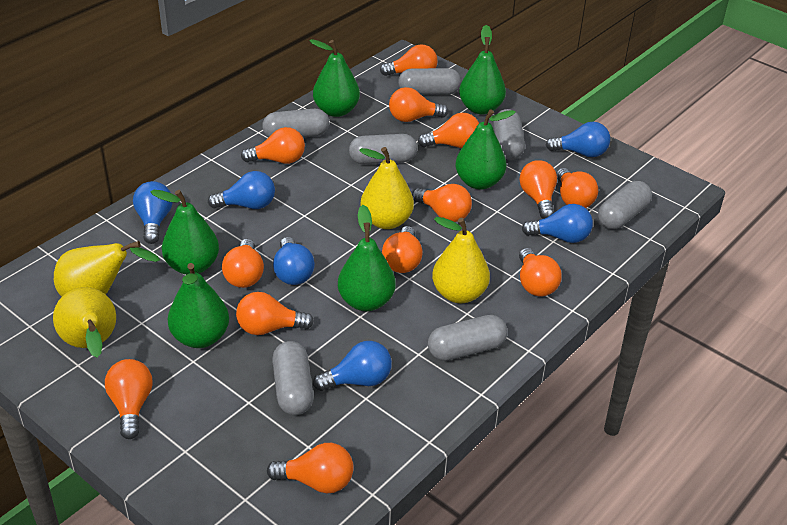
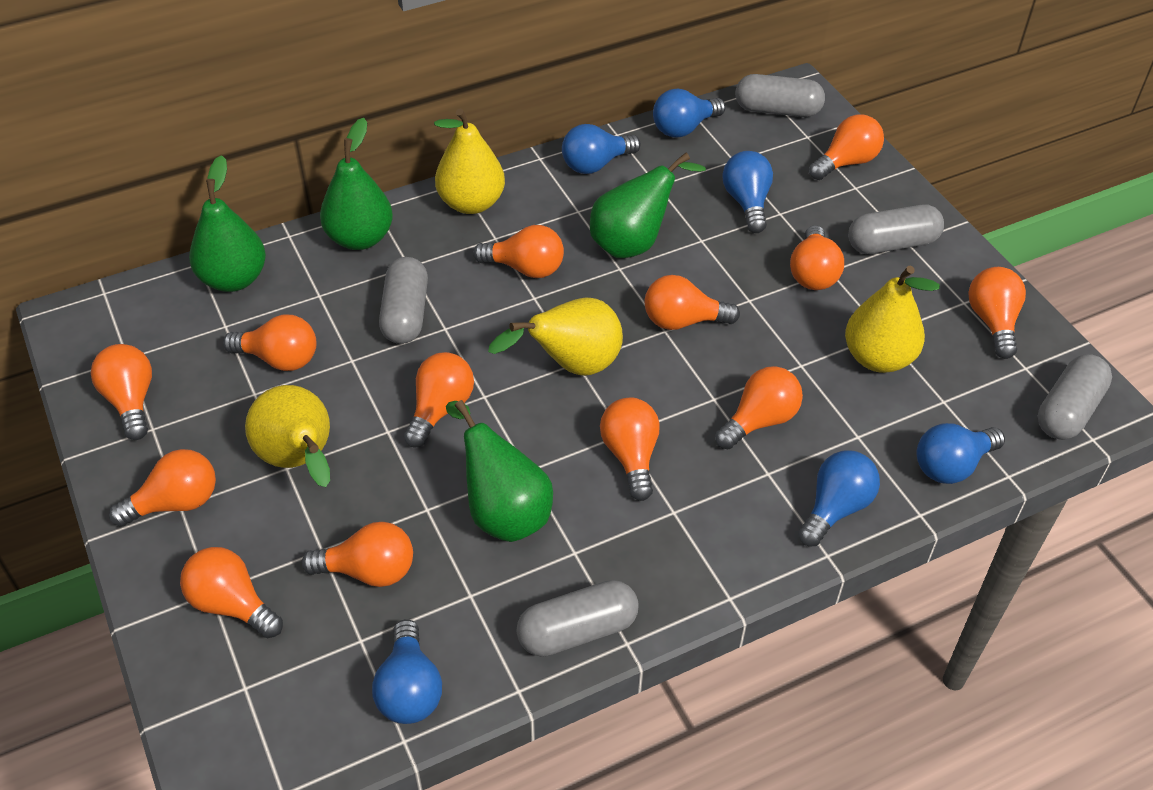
green pear: [150,190,219,275] [168,263,229,348] [309,39,360,117] [338,205,396,311] [455,109,516,190] [459,25,506,114] = 6 -> [189,155,266,292] [320,118,393,250] [446,400,553,542] [590,152,706,258] = 4
grey capsule: [262,109,329,138] [272,341,314,415] [349,134,417,164] [398,68,461,95] [428,315,507,361] [494,109,525,160] [598,181,652,229] = 7 -> [379,257,428,344] [516,580,639,657] [735,74,825,117] [848,204,944,254] [1038,354,1112,440] = 5

